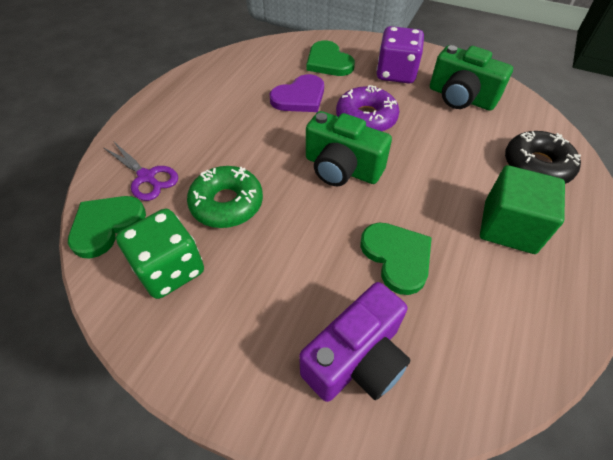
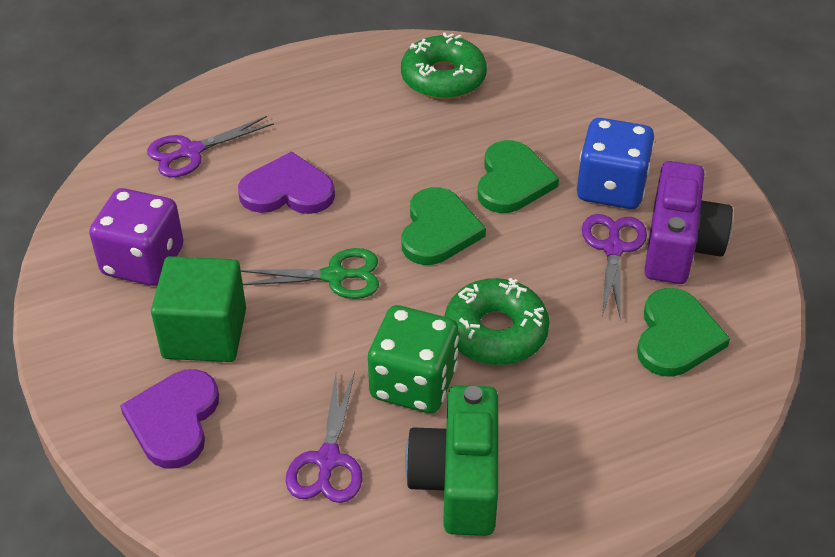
black donut: [505,131,581,184] = 1 -> none = 0
blue dice: none = 0 -> [577,118,655,209] = 1
green camera: [306,111,392,186] [430,45,513,111] = 2 -> [405,385,498,536] = 1
green donut: [187,166,263,228] = 1 -> [401,33,487,99] [444,278,549,365] = 2
green scissors: none = 0 -> [241,248,379,299] = 1
purple donut: [336,85,399,132] = 1 -> none = 0
purple heart: [270,74,324,112] = 1 -> [120,369,219,469] [238,151,335,214] = 2
purple scissors: [104,141,178,201] = 1 -> [147,116,274,177] [286,372,362,503] [582,214,647,320] = 3

